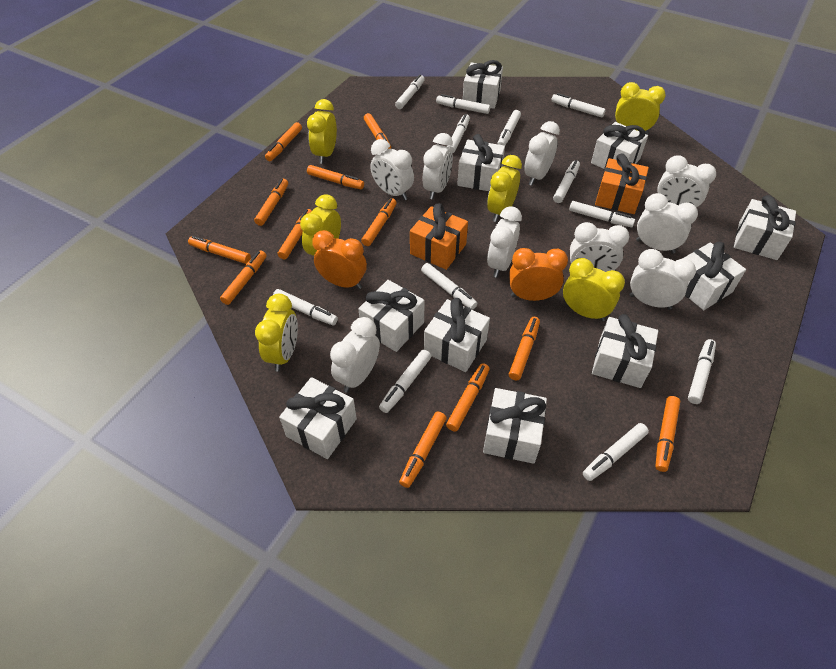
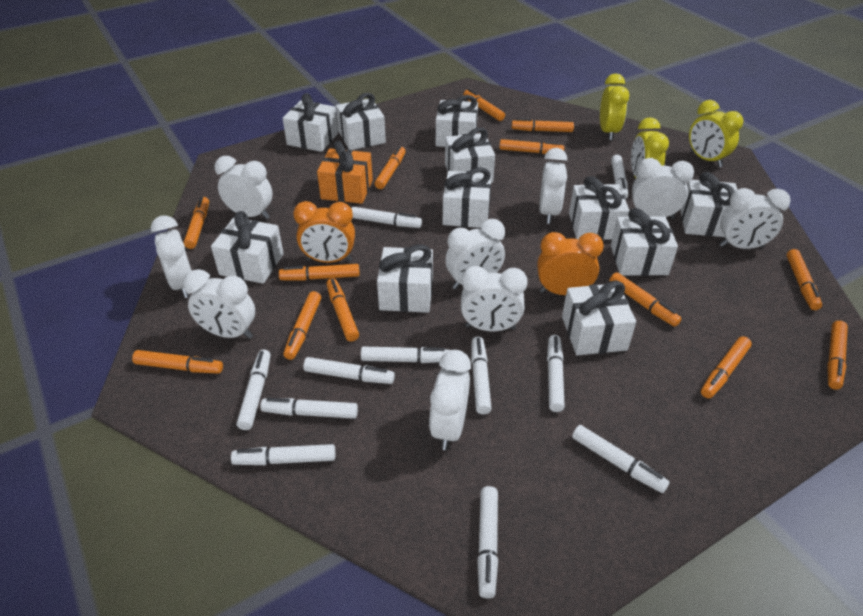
orange gift: [410,203,468,270] [595,154,649,214] = 2 -> [317,141,373,204] = 1
orange marker: [188,236,251,264] [220,250,267,305] [254,179,288,226] [265,122,302,161] [278,209,312,260] [307,165,364,189] [361,198,397,246] [364,113,391,149] [399,412,447,488] [446,363,490,432] [509,317,540,380] [655,396,680,472] = 12 -> [132,350,223,374] [184,197,209,249] [279,264,360,281] [284,291,321,360] [327,278,359,341] [375,146,406,189] [463,89,505,121] [499,139,564,154] [512,118,574,132] [610,272,682,327] [701,336,752,398] [786,249,822,310] [827,321,848,390] = 13
white gift: [279,377,357,459] [358,280,424,352] [424,298,490,372] [457,134,505,191] [463,60,503,109] [483,388,547,464] [591,122,648,170] [592,314,658,388] [683,242,746,310] [734,195,796,260] = 10 -> [211,211,284,284] [282,93,338,152] [336,93,386,150] [377,245,433,313] [436,95,478,147] [443,167,492,228] [445,127,495,183] [562,280,636,355] [569,176,630,240] [611,208,678,276] [680,172,737,237] = 11
white marker: [273,289,338,326] [379,350,431,413] [395,75,425,109] [421,263,477,310] [436,94,490,114] [447,114,470,153] [497,110,521,146] [551,93,606,118] [553,160,580,203] [569,201,635,227] [583,423,649,481] [688,339,716,404] = 12 -> [231,444,335,465] [237,350,271,430] [260,398,358,419] [303,357,395,384] [351,207,422,228] [361,347,450,363] [471,336,492,415] [477,486,498,598] [547,335,565,412] [572,425,670,493] [611,155,628,199] = 11
yellow clock: [255,294,298,372] [300,194,341,256] [307,99,337,164] [487,155,522,222] [563,258,625,321] [615,82,666,134] = 6 -> [600,73,629,140] [631,117,669,179] [689,100,744,167] = 3

